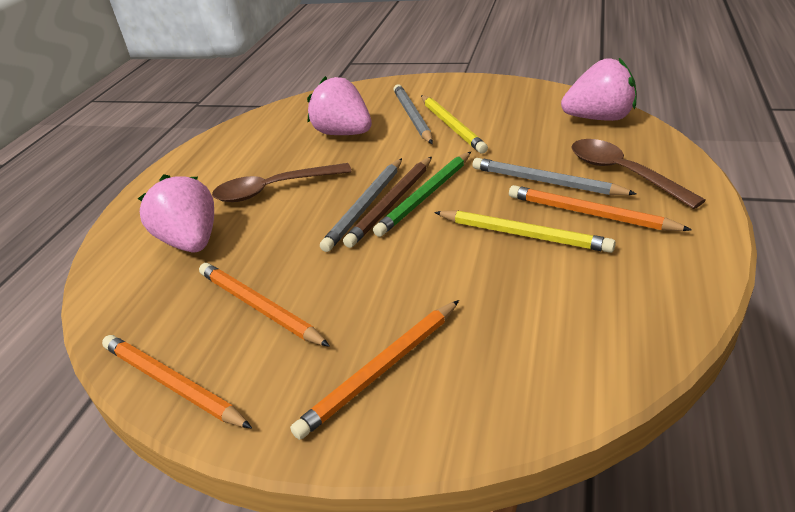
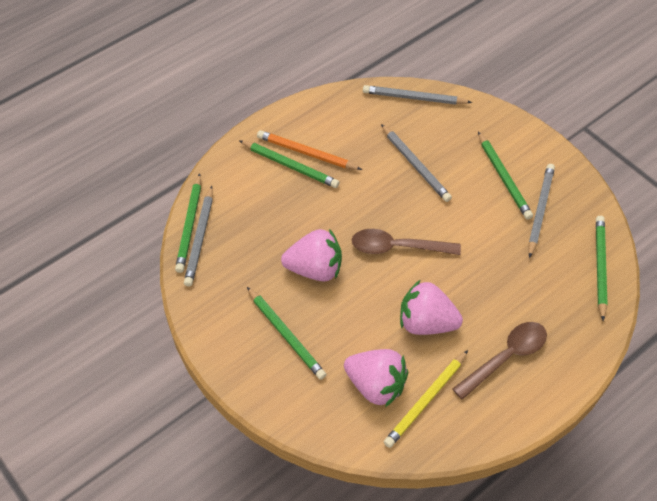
brown pencil: [343,157,432,248] = 1 -> none = 0
green pencil: [373,152,471,237] = 1 -> [175,173,201,273] [239,140,339,188] [247,287,327,380] [478,132,533,220] [596,216,608,321] = 5
grey pencil: [320,158,402,252] [393,84,433,144] [472,158,637,195] = 3 -> [184,186,213,287] [363,85,472,105] [381,124,452,202] [528,164,555,258] = 4
orange pencil: [102,335,252,429] [199,263,330,347] [290,300,459,440] [509,185,692,231] = 4 -> [257,130,362,170] = 1
yellow pencil: [421,95,488,153] [434,210,616,253] = 2 -> [384,350,468,448] = 1

